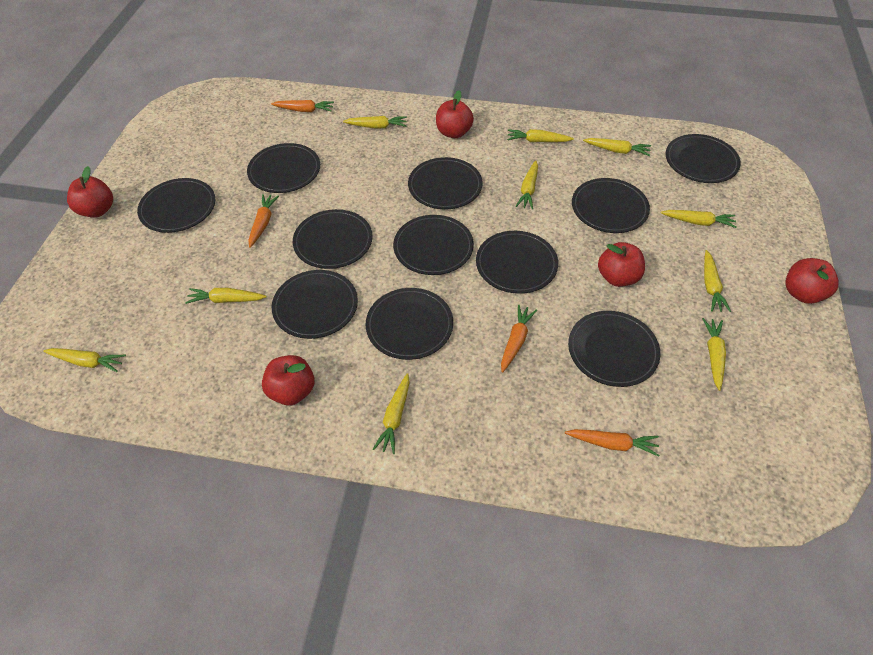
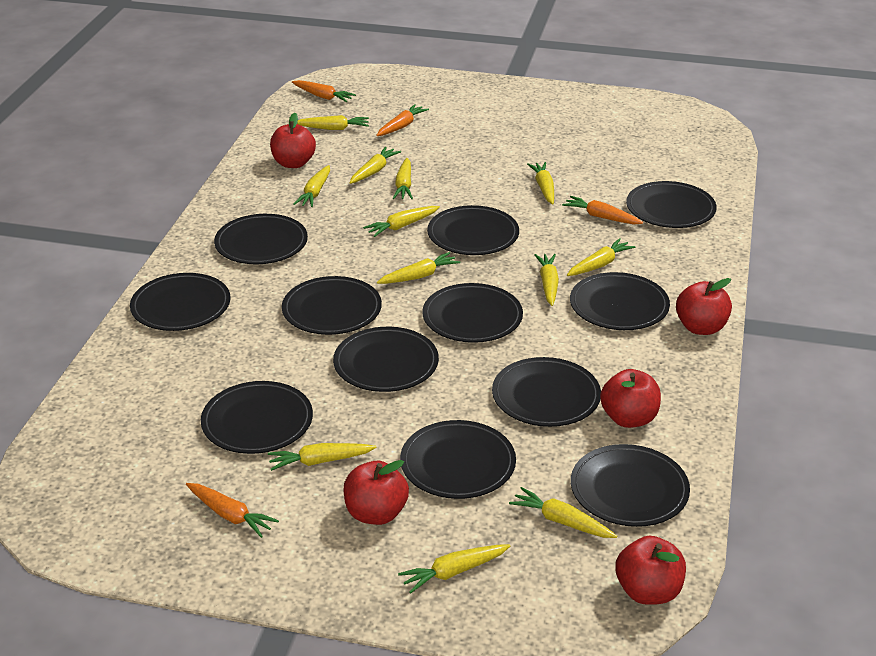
black plate: [137,178,215,233] [247,143,320,193] [272,270,358,339] [293,209,372,269] [366,288,453,360] [393,215,474,275] [408,157,483,209] [476,231,558,294] [568,311,660,387] [572,178,650,233] [665,134,741,183] = 11 -> [130,273,230,331] [201,381,313,454] [214,214,308,264] [282,276,382,335] [333,327,439,392] [400,420,516,499] [422,283,523,343] [427,205,519,255] [492,357,601,427] [570,272,670,330] [571,444,690,527] [626,181,717,228] = 12
yellow carrot: [43,348,126,372] [185,288,267,304] [343,116,407,128] [373,373,410,454] [507,129,574,142] [516,160,538,209] [583,138,651,156] [660,210,737,228] [702,318,726,391] [704,250,731,312] = 10 -> [268,443,376,471] [294,165,330,207] [297,115,369,130] [350,147,401,184] [363,206,440,237] [377,252,460,284] [393,158,413,199] [398,544,510,594] [509,487,617,538] [527,162,554,205] [534,254,559,306] [567,238,635,276] = 12

